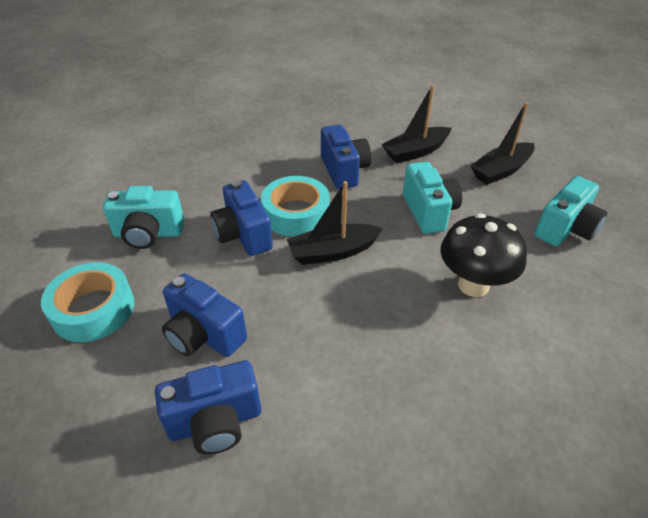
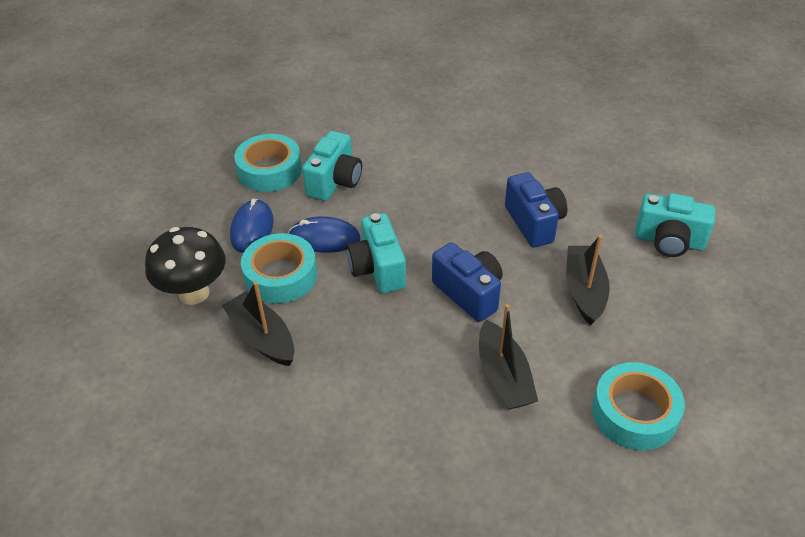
blue camera: [155,360,261,455] [162,273,247,357] [210,180,273,256] [321,125,371,189] = 4 -> [432,242,503,322] [505,172,567,248] = 2
blue mouse: none = 0 -> [230,198,273,253] [288,216,360,253] = 2
turquoise tape: [41,262,134,342] [261,176,330,237] = 2 -> [234,134,302,192] [241,233,317,304] [592,362,685,450] = 3

